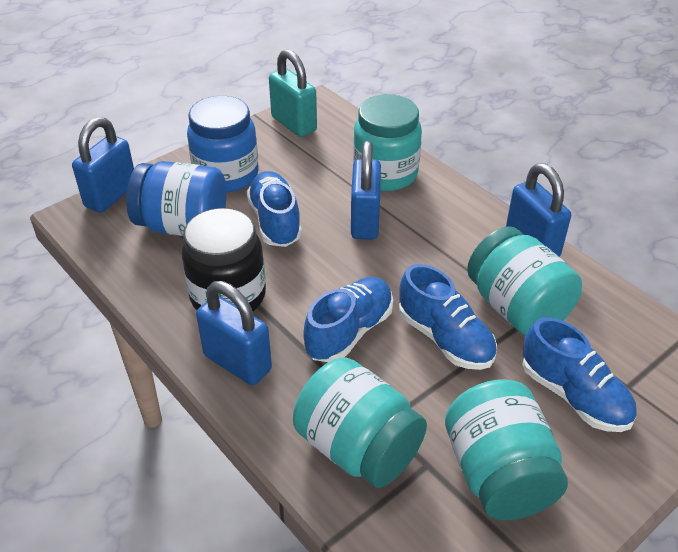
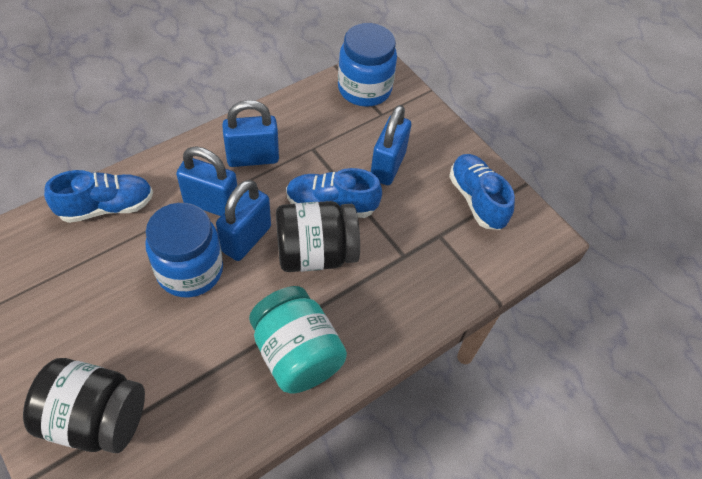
black jar: [182,208,266,311] = 1 -> [23,358,145,453] [276,201,360,272] = 2
blue shoe: [247,171,302,247] [303,277,393,362] [399,264,497,370] [522,317,637,432] = 4 -> [44,170,153,223] [286,168,382,218] [449,154,515,230] = 3
turquoise jar: [293,357,427,488] [353,94,422,191] [445,379,568,521] [467,226,582,336] = 4 -> [249,286,347,393] = 1
turquoise padlock: [269,49,317,137] = 1 -> none = 0

